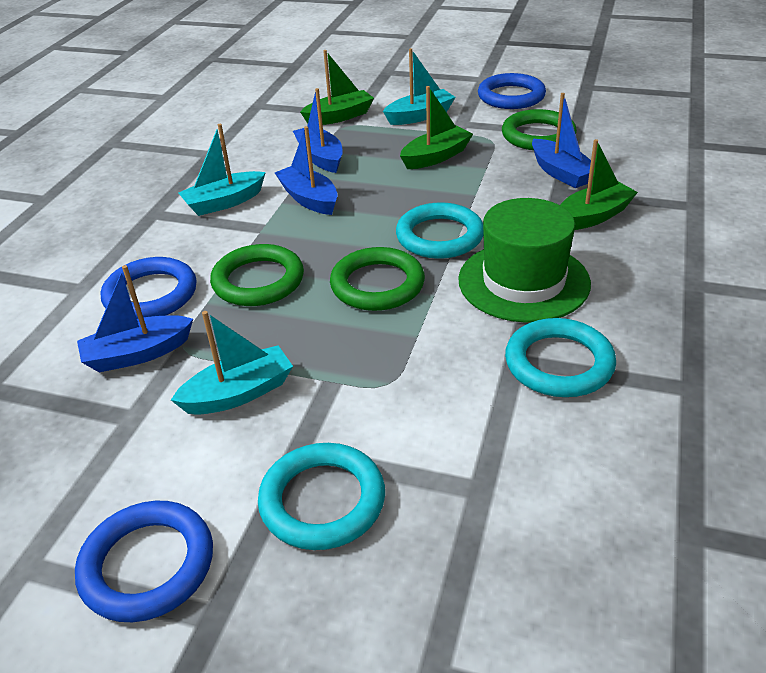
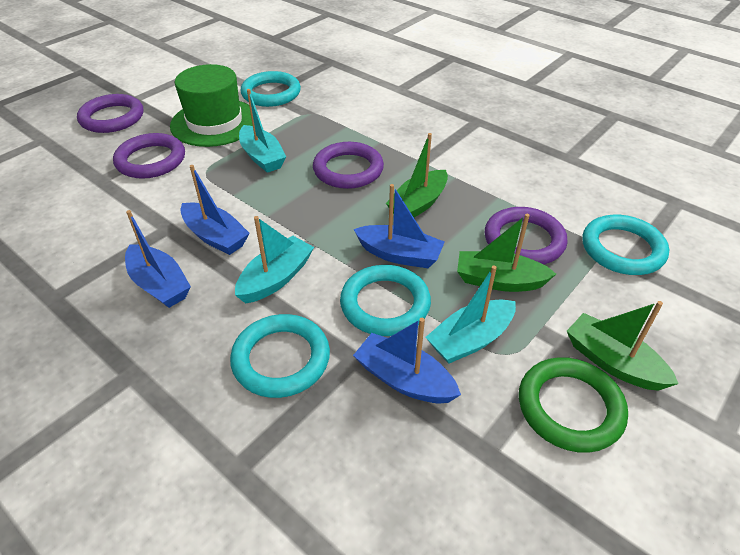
blue ring: [75,501,213,622] [101,257,197,319] [478,73,546,109] = 3 -> none = 0
green ring: [210,244,304,306] [330,247,425,311] [502,109,577,150] = 3 -> [519,357,628,453] = 1
purple ring: none = 0 -> [77,94,143,133] [113,133,185,179] [313,142,384,189] [485,207,567,265] = 4
turquoise ring: [258,443,385,550] [396,202,484,259] [505,318,616,397] = 3 -> [230,314,330,398] [240,71,301,107] [340,265,431,336] [583,215,669,275] = 4

